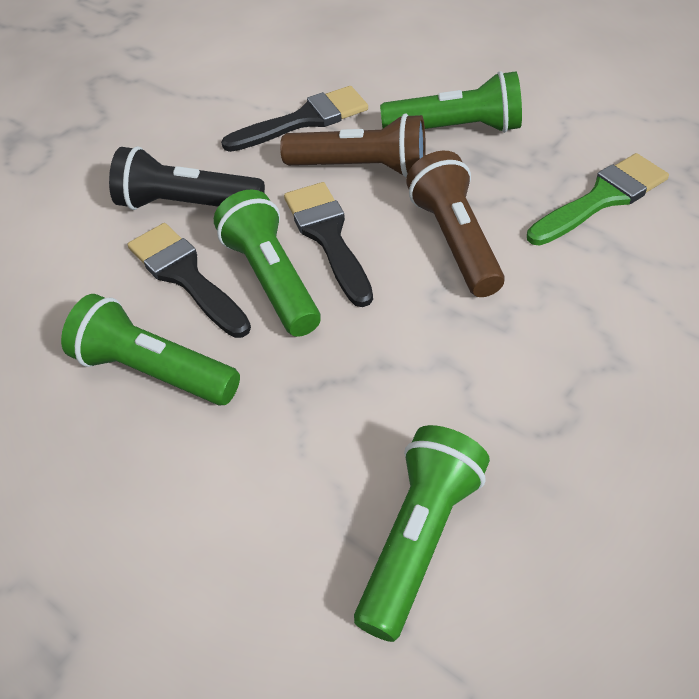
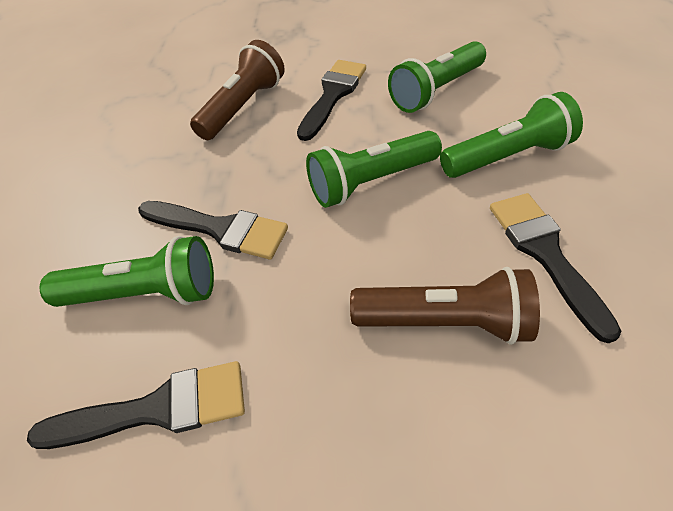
black brush: [128,223,251,338] [221,86,368,152] [284,182,373,307] = 3 -> [27,361,245,449] [138,201,288,259] [297,60,366,141] [490,193,621,343] = 4
black flashlight: [109,146,265,210] = 1 -> none = 0
green brush: [527,153,669,246] = 1 -> none = 0

